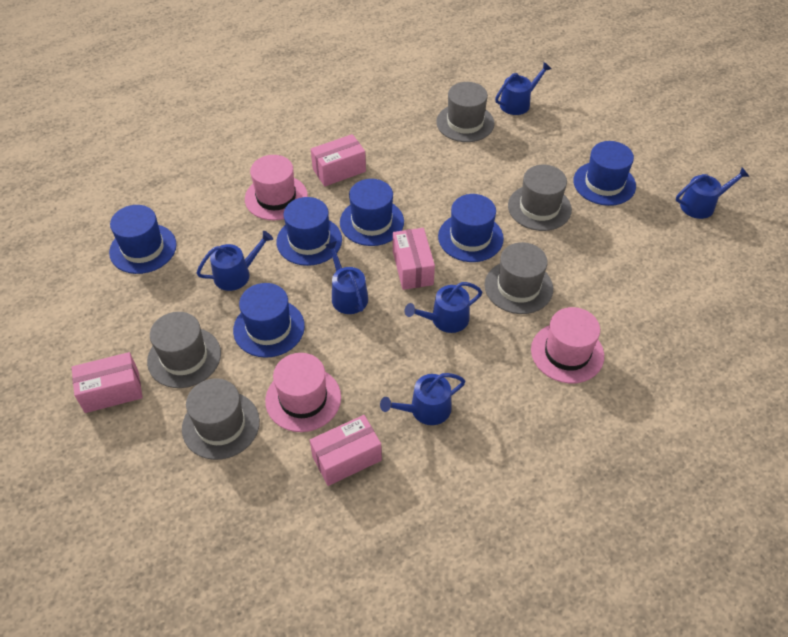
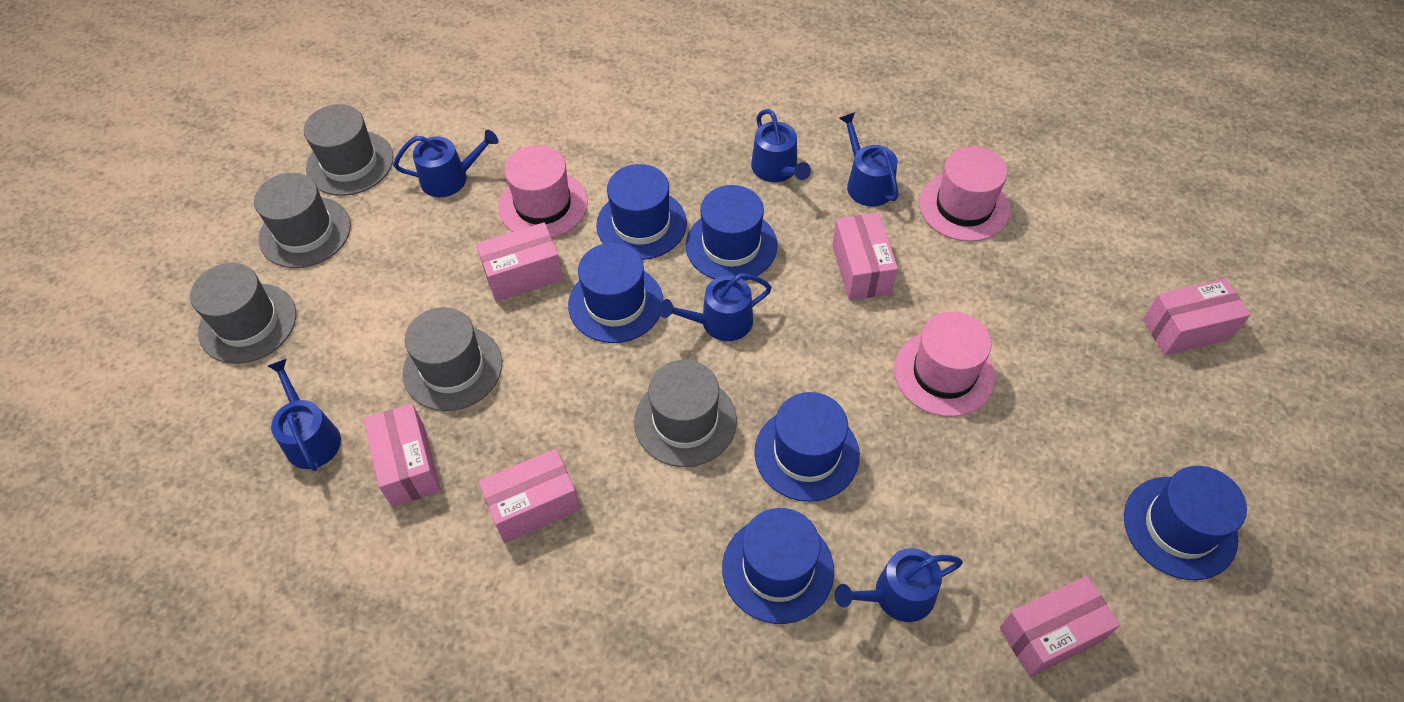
pink box: [72,352,143,413] [310,415,382,486] [311,134,366,186] [393,228,435,290] = 4 -> [364,403,441,507] [476,222,563,301] [479,449,581,543] [832,213,898,300] [1000,576,1120,677] [1143,278,1250,356] = 6

